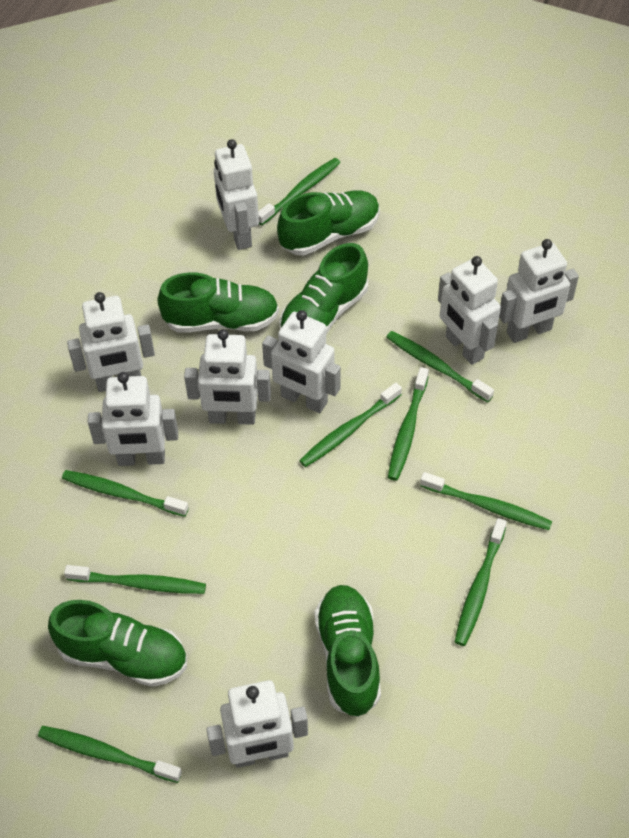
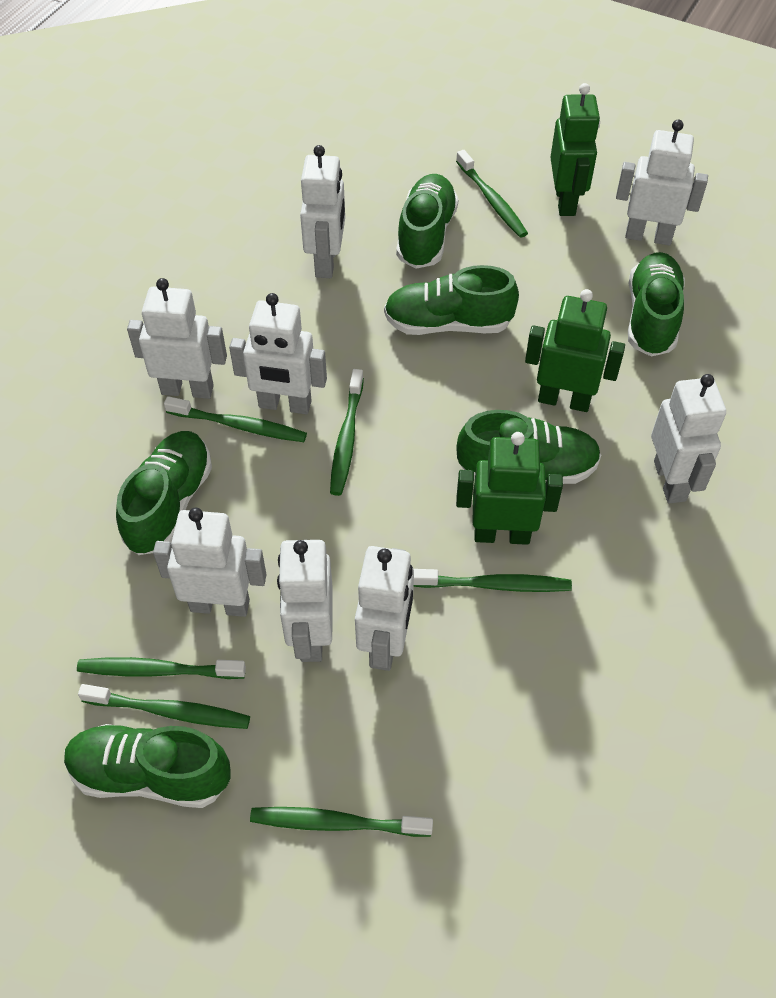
green robot: none = 0 -> [456,432,563,545] [525,289,625,412] [550,83,600,216] = 3
green shoe: [48,600,187,687] [157,272,279,333] [277,190,380,255] [279,243,368,335] [315,585,381,717] = 5 -> [64,724,231,808] [116,431,212,555] [384,265,519,335] [396,174,459,269] [457,410,601,484] [628,252,685,357] = 6
green toothbrush: [38,726,182,783] [62,470,189,517] [64,565,206,594] [258,158,341,225] [299,383,402,467] [386,331,494,402] [388,367,429,481] [420,472,552,530] [455,518,507,646] = 9 -> [77,657,246,679] [78,684,250,729] [164,396,307,442] [250,807,433,837] [330,369,364,496] [414,569,572,592] [456,150,528,238] = 7

